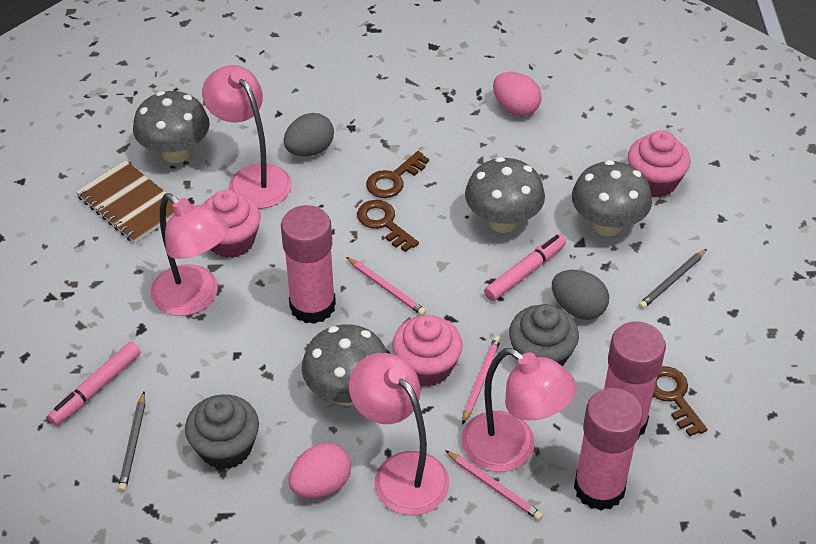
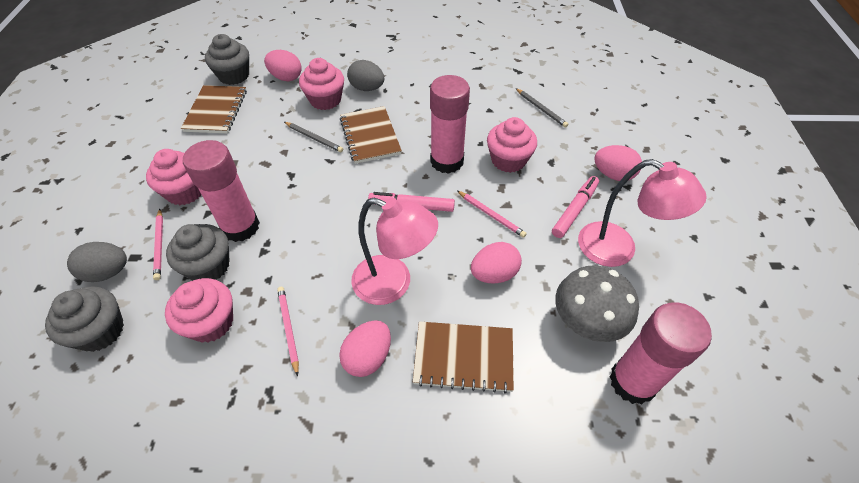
brown key: [357,200,419,252] [366,151,429,198] [653,366,708,436] = 3 -> none = 0
brown notebook: [76,160,175,243] = 1 -> [181,85,247,134] [340,106,402,164] [413,321,514,393] = 3
grey cupcake: [185,394,259,470] [509,304,579,367] = 2 -> [45,286,124,352] [166,224,230,280] [205,34,249,85] = 3
grey mushroom: [133,91,210,163] [302,324,387,406] [465,157,545,233] [572,160,652,236] = 4 -> [555,265,639,342] = 1
pink cupcake: [202,190,261,258] [392,315,463,387] [628,130,691,197] = 3 -> [146,149,201,205] [165,278,233,343] [299,58,344,110] [487,117,537,173] = 4
pink egg: [289,443,351,498] [493,72,542,116] = 2 -> [264,50,302,81] [339,320,391,377] [471,242,522,283] [594,145,642,181] = 4
pink lamp: [151,193,229,316] [202,65,292,209] [349,353,449,515] [462,348,577,472] = 4 -> [351,198,438,305] [578,159,707,267] = 2

